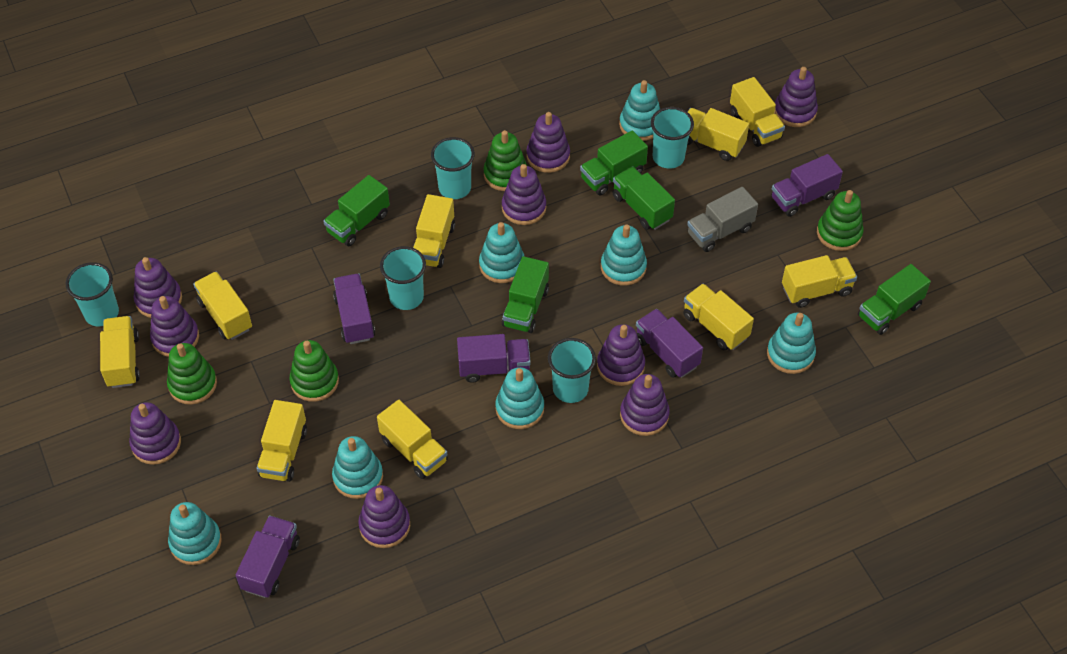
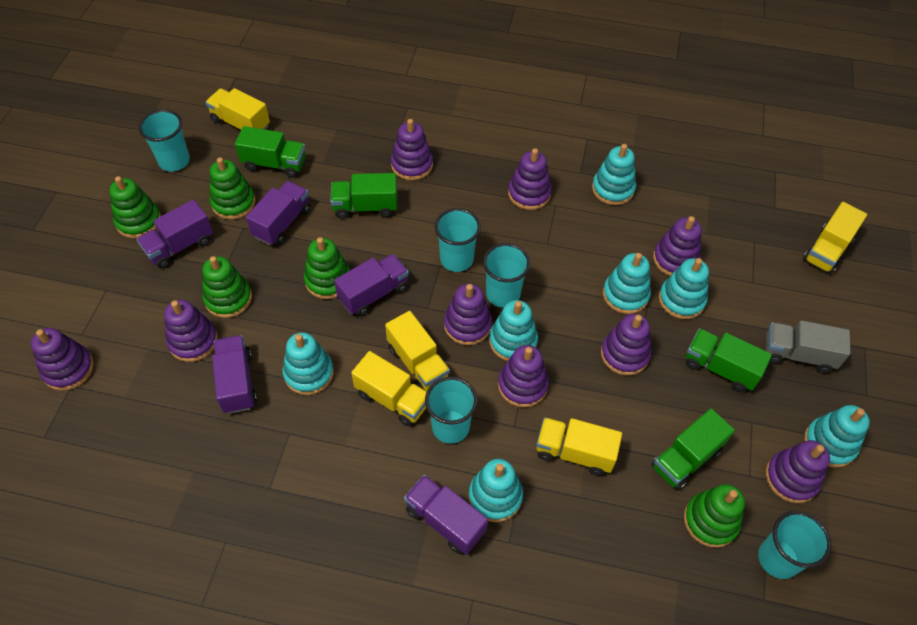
green stacking toy: [167,343,217,405] [289,340,339,402] [483,130,527,191] [817,190,864,251] = 4 -> [109,176,161,239] [202,256,252,318] [210,157,256,220] [304,237,350,299] [684,484,745,548] = 5
green truck: [323,175,390,246] [502,256,549,333] [580,130,648,195] [612,166,675,230] [858,264,931,335] = 5 -> [235,126,306,178] [330,173,397,219] [651,408,735,490] [686,328,772,392] = 4
yellow truck: [100,316,140,388] [193,271,252,340] [256,400,307,482] [377,400,448,479] [413,194,455,268] [683,284,754,350] [687,108,749,161] [730,77,785,147] [782,255,857,308] = 9 -> [205,88,270,130] [351,351,427,427] [385,311,450,391] [536,417,622,476] [803,202,867,274] = 5

